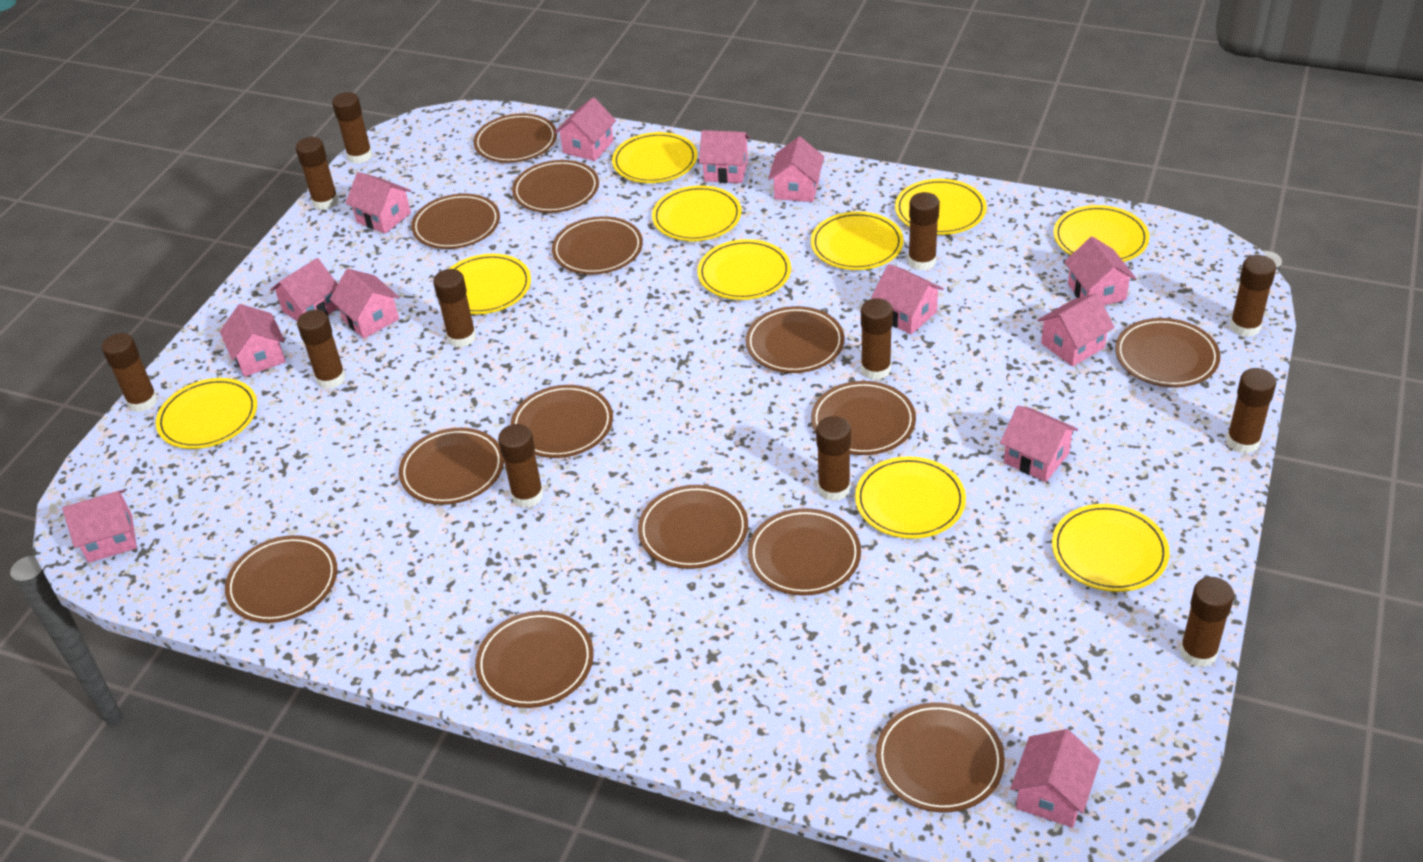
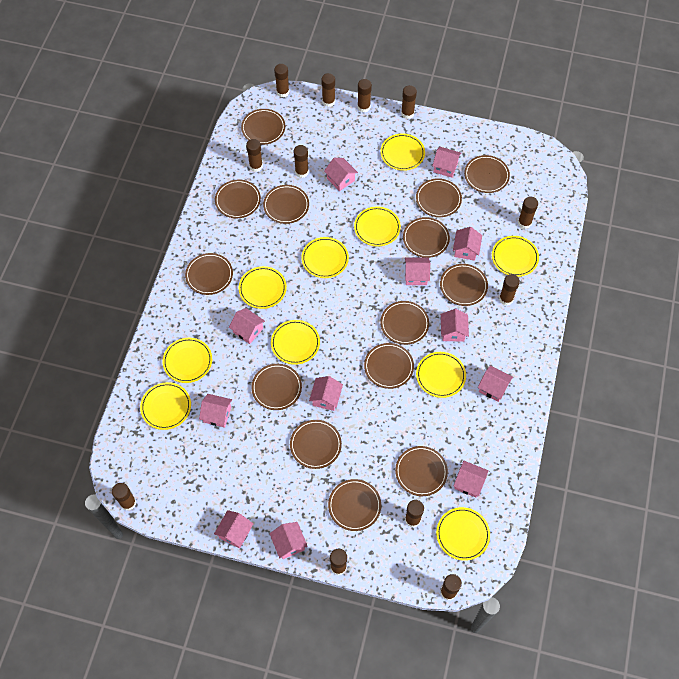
pink house: [62,490,137,563] [220,304,286,377] [270,258,338,321] [330,269,400,339] [346,172,411,234] [554,97,616,161] [699,130,750,183] [768,137,824,202] [871,264,944,334] [1000,406,1078,482] [1010,729,1100,828] [1038,294,1115,367] [1064,236,1136,305] = 13 -> [199,394,232,428] [214,510,254,549] [229,308,265,344] [270,522,308,559] [309,376,343,411] [324,158,358,191] [405,257,430,285] [432,147,461,178] [441,309,469,342] [453,227,482,261] [454,461,489,498] [478,365,513,402] = 12

